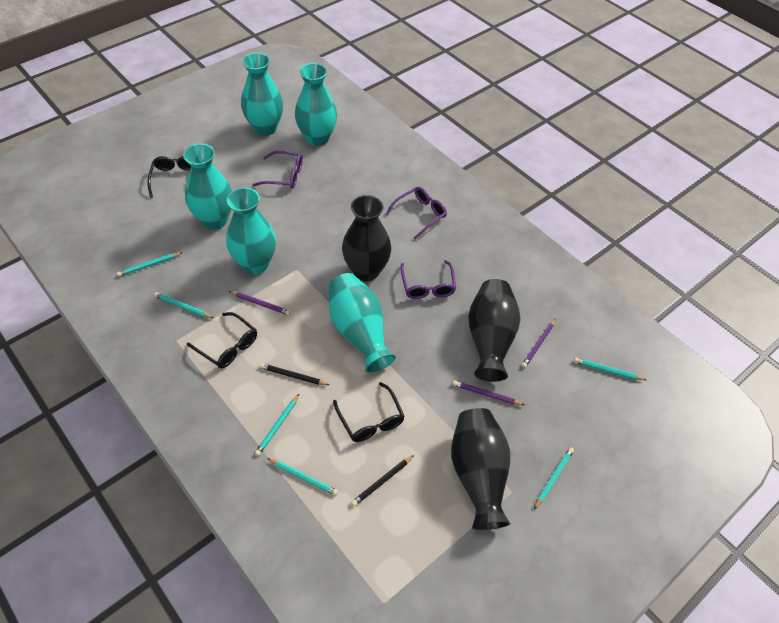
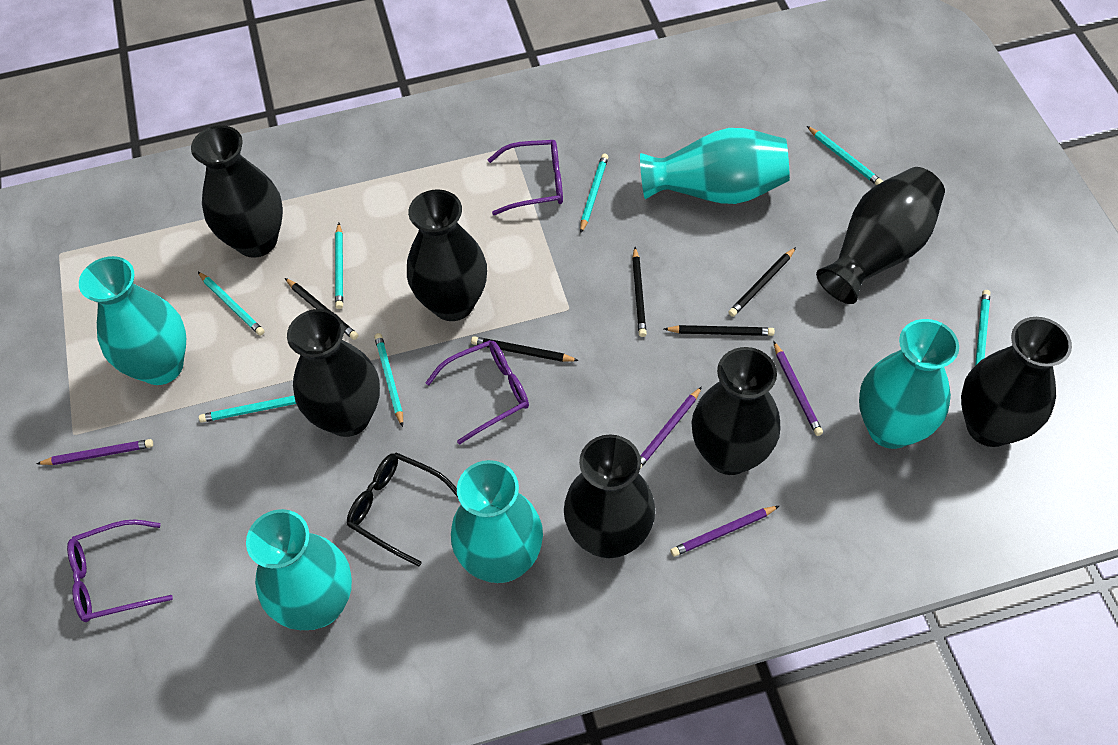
black glasses: [147,156,191,198] [187,312,257,368] [333,382,405,442] = 3 -> [347,452,458,566] = 1
black pencil: [260,363,329,385] [351,455,414,506] = 2 -> [285,278,358,340] [471,336,579,362] [632,247,647,337] [664,325,775,336] [728,247,796,317] = 5
black vase: [342,195,391,281] [451,408,510,530] [468,279,520,382] = 3 -> [191,125,283,258] [287,309,380,437] [407,189,487,321] [564,435,655,558] [691,347,780,475] [816,167,945,304] [961,317,1072,447] = 7
purple pencil: [229,291,291,315] [452,380,524,405] [522,319,556,368] = 3 -> [37,439,153,465] [640,386,702,469] [670,506,779,557] [773,341,823,436] = 4
turquoise pencil: [117,252,183,277] [154,292,213,318] [255,394,299,456] [267,458,338,496] [534,447,574,510] [574,358,646,380] = 6 -> [198,272,265,336] [199,396,296,423] [335,223,343,309] [374,333,403,427] [580,154,608,233] [807,126,883,185] [975,290,990,366] = 7

